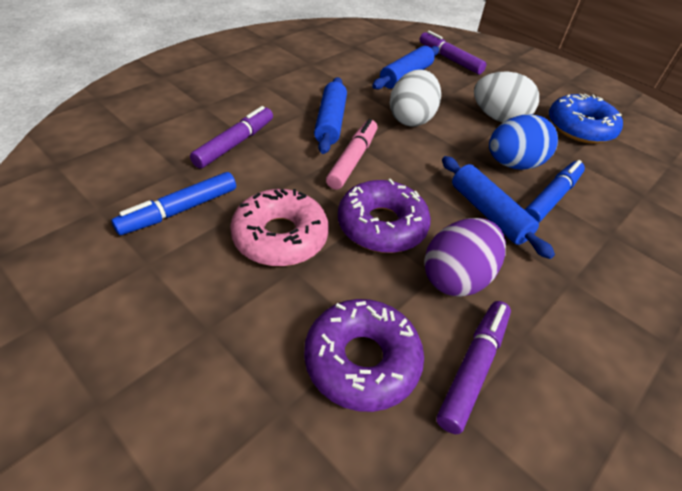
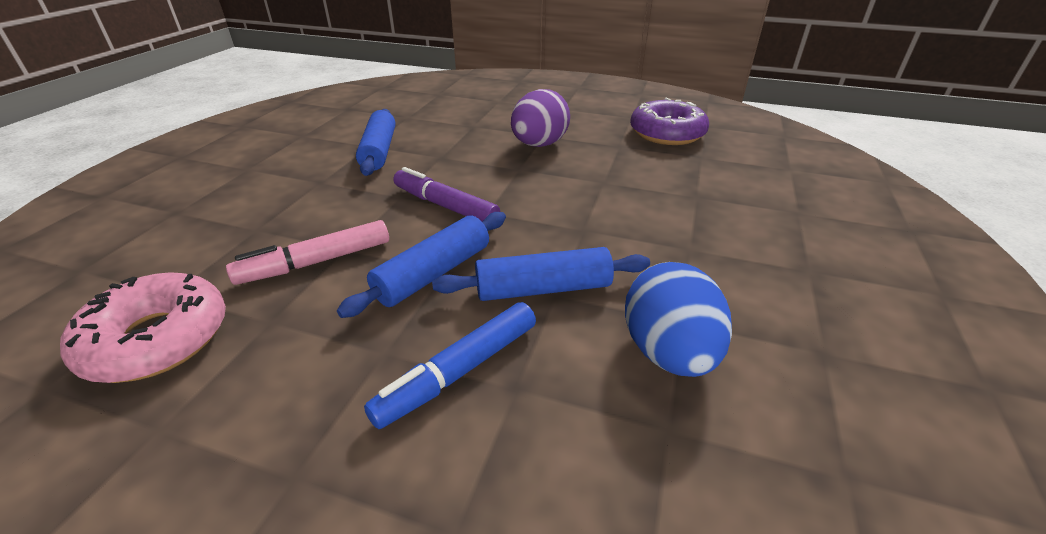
blue donut: [549,94,623,144] = 1 -> none = 0
blue marker: [111,172,236,235] [525,160,585,223] = 2 -> [364,302,536,429] = 1
purple donut: [304,299,424,412] [338,179,431,253] = 2 -> [630,98,709,145] = 1
purple marker: [190,106,273,169] [420,31,487,74] [436,301,511,434] = 3 -> [393,167,500,222] = 1
white egg: [390,69,441,127] [474,71,539,123] = 2 -> none = 0

